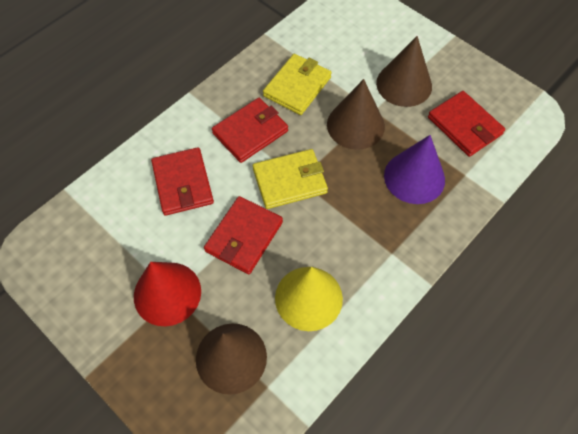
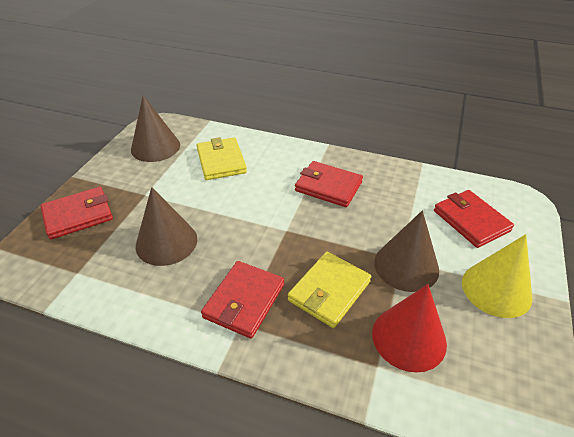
purple cone: [384,135,445,204] = 1 -> none = 0

